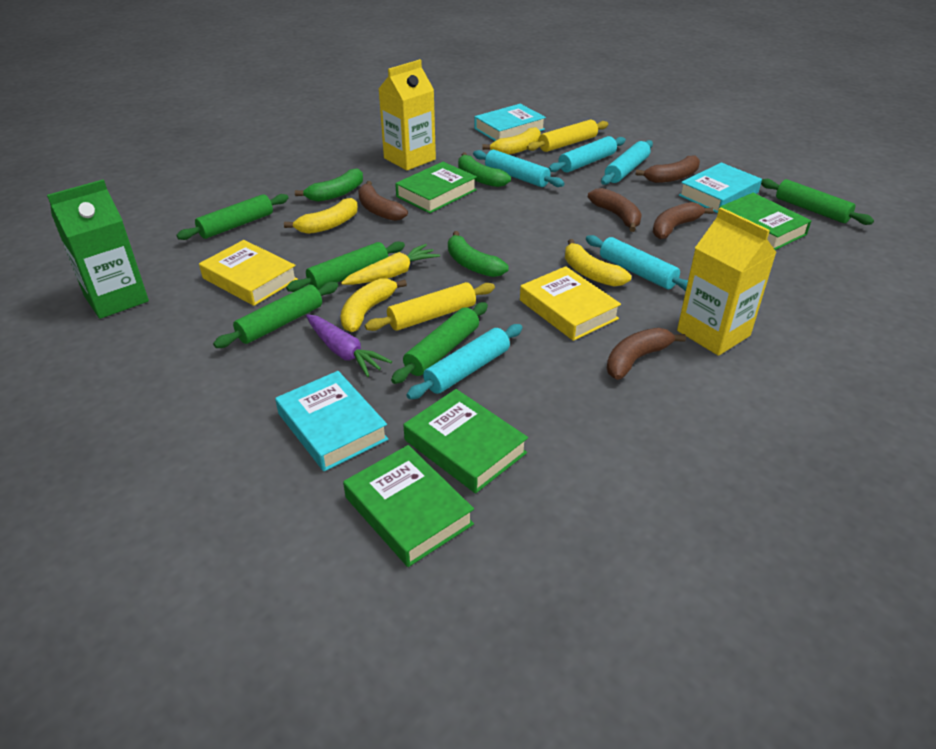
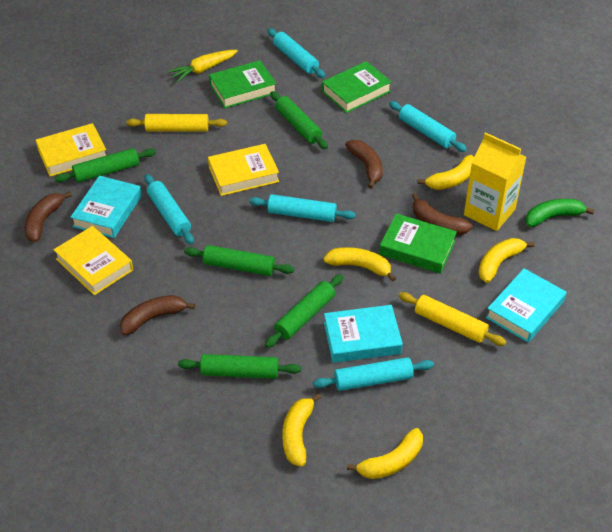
brown banana: [358,181,408,221] [588,188,642,232] [607,328,686,380] [635,155,700,183] [653,202,714,239] = 5 -> [24,191,72,242] [120,295,195,335] [345,140,383,189] [412,193,473,235] = 4
green banana: [295,168,363,202] [448,231,509,277] [458,153,511,187] = 3 -> [525,199,595,227] = 1
green book: [343,445,474,567] [395,162,477,213] [403,389,528,493] [720,193,811,250] = 4 -> [209,60,276,108] [322,61,392,113] [379,213,457,274] = 3
green carton: [47,179,149,319] = 1 -> none = 0
purple carrot: [306,314,392,377] = 1 -> none = 0
yellow banana: [284,198,358,234] [340,278,407,332] [482,127,541,155] [565,239,631,287] = 4 -> [282,393,321,466] [323,247,396,282] [347,428,423,479] [418,155,474,190] [478,238,535,283] = 5
yellow book: [199,240,298,306] [520,266,621,341] = 2 -> [36,123,106,177] [53,226,133,295] [208,144,279,196] = 3
yellow carton: [379,59,436,171] [677,207,777,356] = 2 -> [464,132,526,231] = 1

